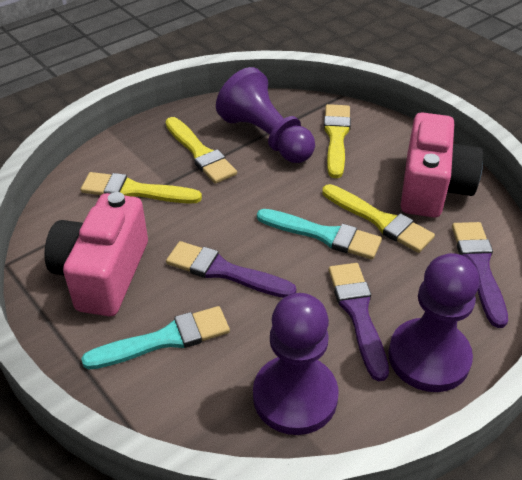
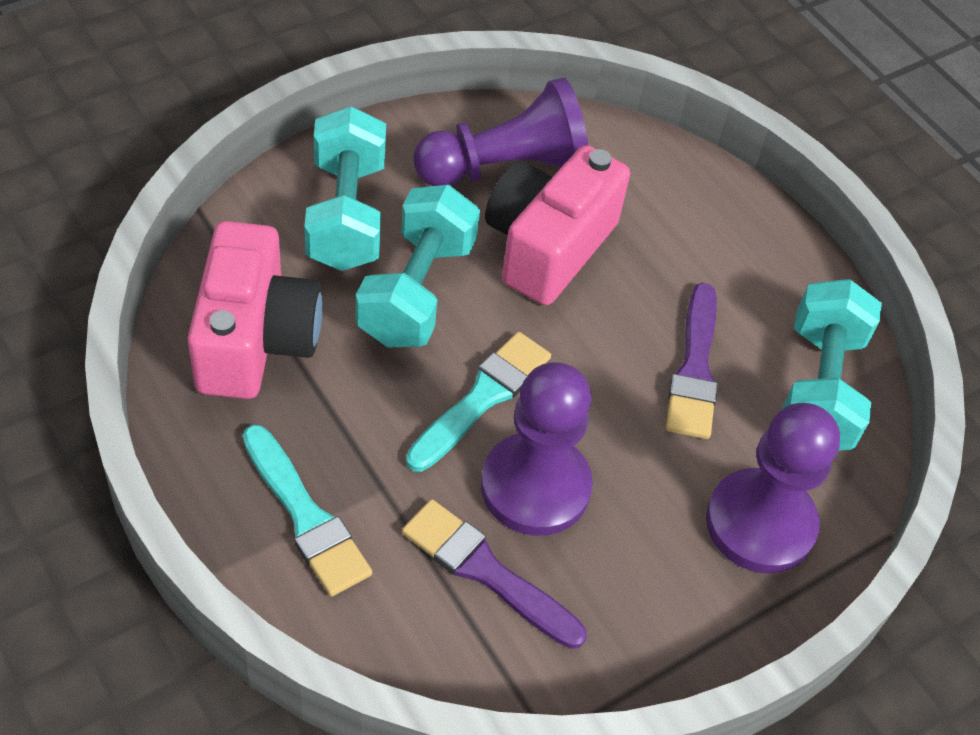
purple brush: [166,241,296,298] [329,263,389,381] [452,222,508,328] = 3 -> [402,499,587,649] [666,283,718,439] = 2
turquoise dumbbell: none = 0 -> [304,106,386,271] [355,185,480,348] [782,279,882,451] = 3
yellow brush: [81,172,202,204] [165,117,237,184] [322,184,435,253] [324,104,351,178] = 4 -> none = 0

